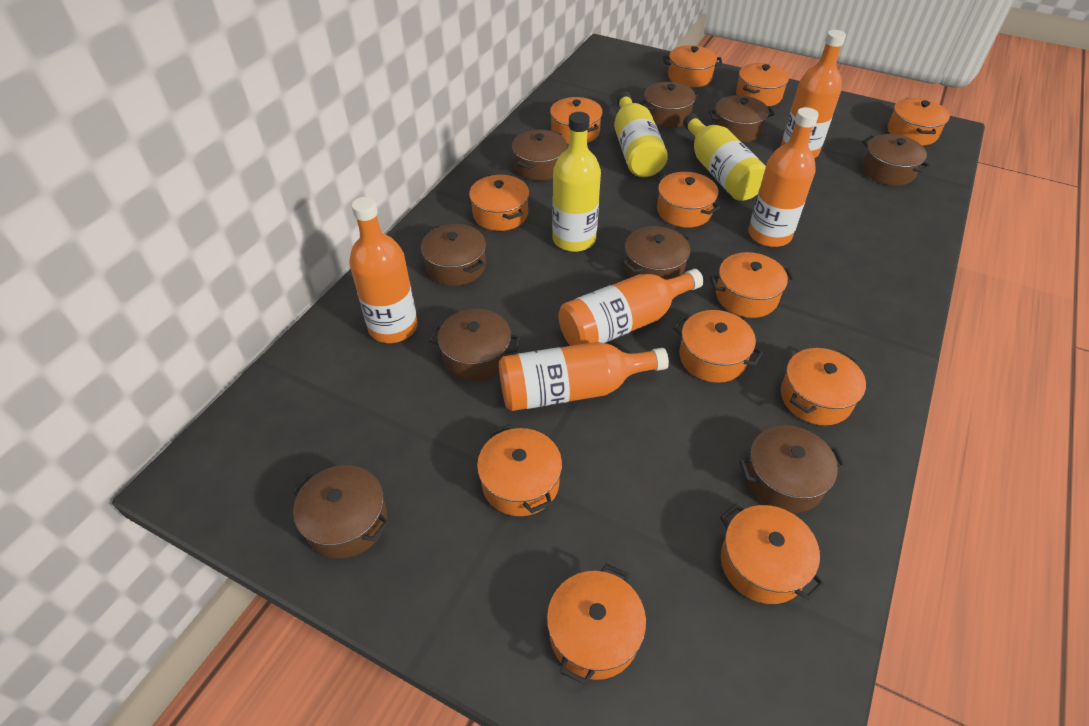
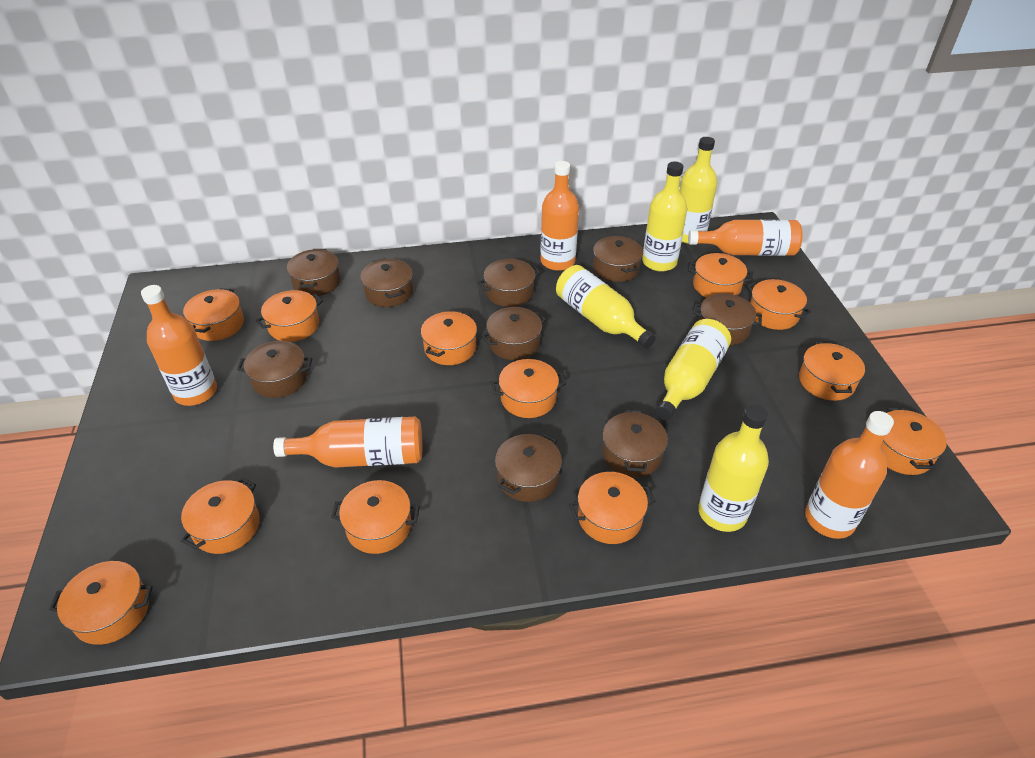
yellow bottle: [552,112,601,252] [614,92,668,177] [683,113,766,201] = 3 -> [556,265,656,349] [642,162,687,272] [656,319,731,420] [680,137,717,244] [698,404,769,532] = 5

